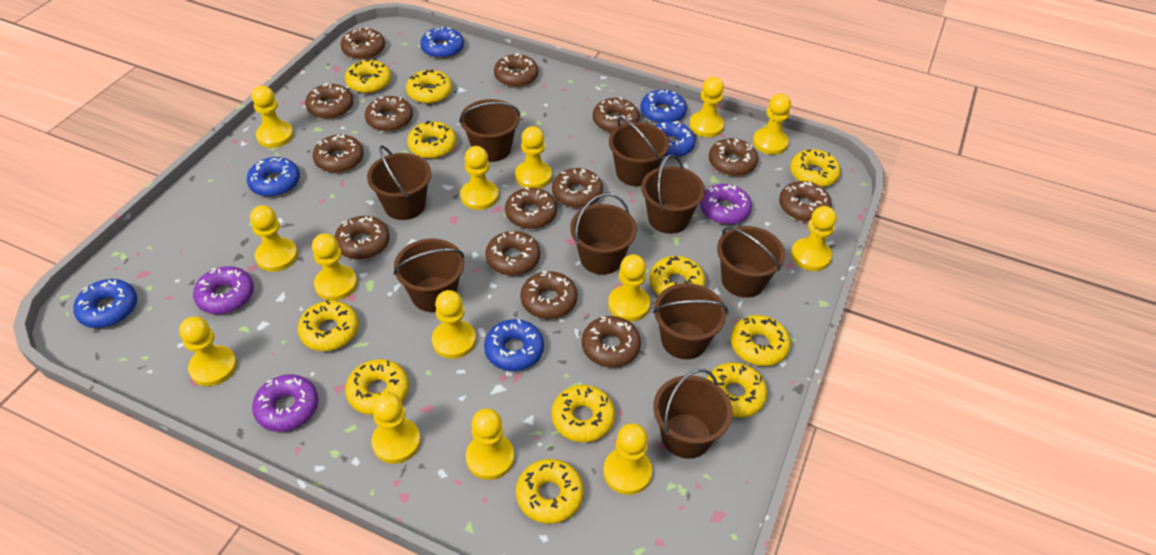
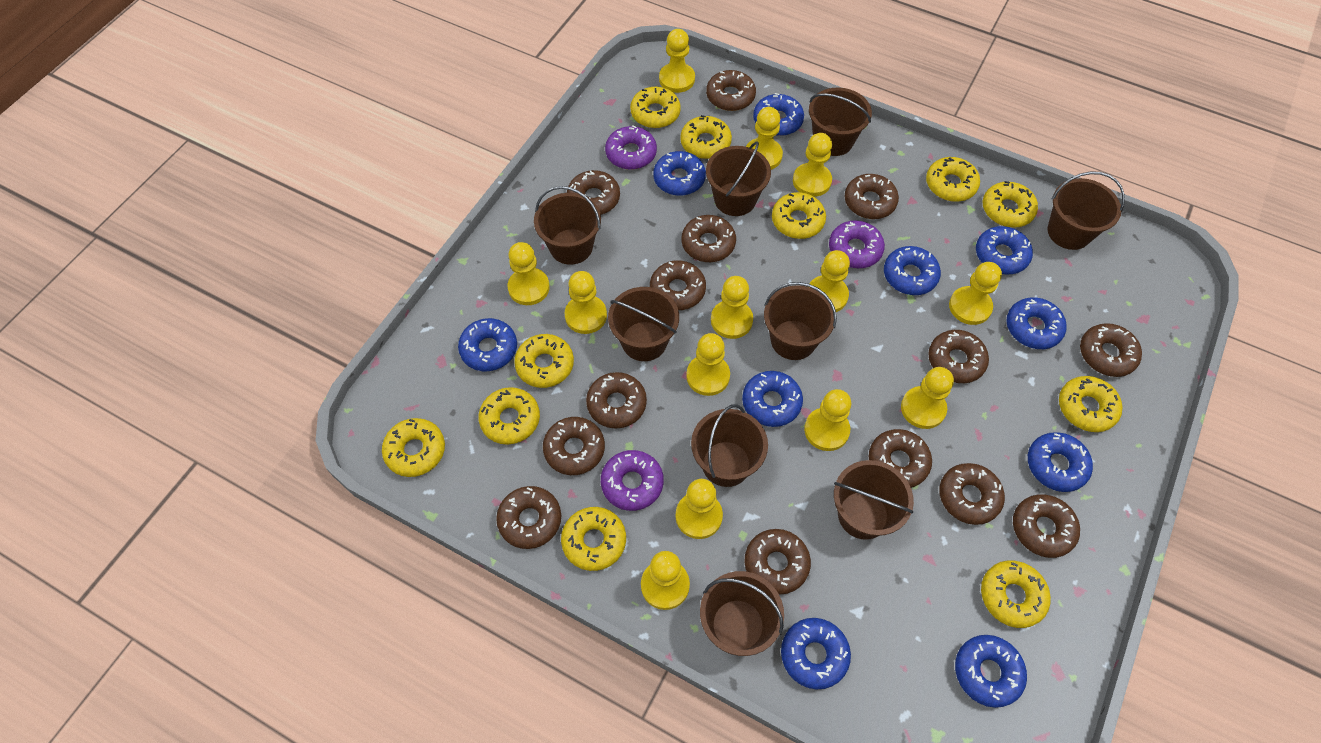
blue donut: [73,279,137,328] [247,157,300,197] [420,27,464,59] [484,319,544,371] [640,90,687,124] [655,121,696,158] = 6 -> [458,318,517,371] [653,151,706,196] [742,371,803,427] [753,93,804,136] [781,618,851,689] [884,246,941,295] [955,635,1027,708] [976,226,1033,274] [1007,297,1067,349] [1028,432,1093,492] = 10
yellow pawn: [179,316,237,386] [250,205,298,272] [252,86,294,148] [312,233,357,301] [371,392,421,464] [432,290,476,359] [460,146,499,210] [466,408,514,480] [515,126,552,189] [603,423,652,495] [608,254,650,322] [689,77,724,137] [753,94,791,155] [791,206,837,271] = 14 -> [508,242,550,305] [565,271,607,334] [641,551,690,610] [659,29,695,93] [675,479,723,539] [686,333,730,396] [711,276,753,339] [746,107,783,170] [793,133,832,197] [804,389,851,451] [810,250,850,312] [901,367,954,429] [949,262,1002,325] = 13

